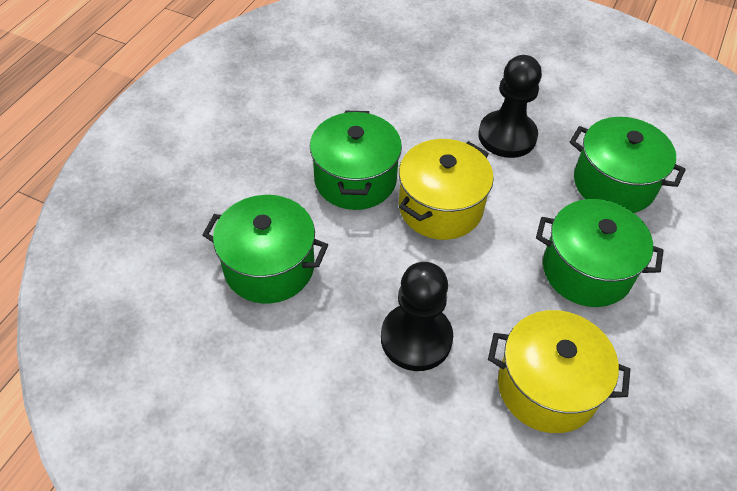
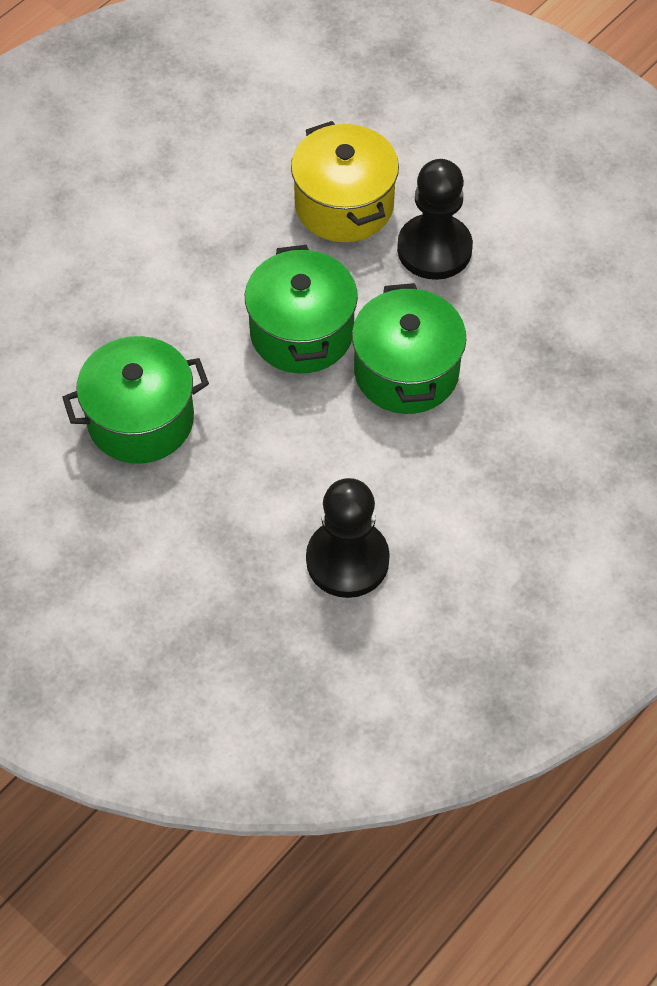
green pot: [202,195,328,304] [310,111,402,210] [536,199,664,307] [570,117,686,213] = 4 -> [62,336,209,464] [245,245,358,374] [352,283,466,414] = 3
yellow pot: [399,139,494,240] [488,310,630,433] = 2 -> [291,121,399,242] = 1

